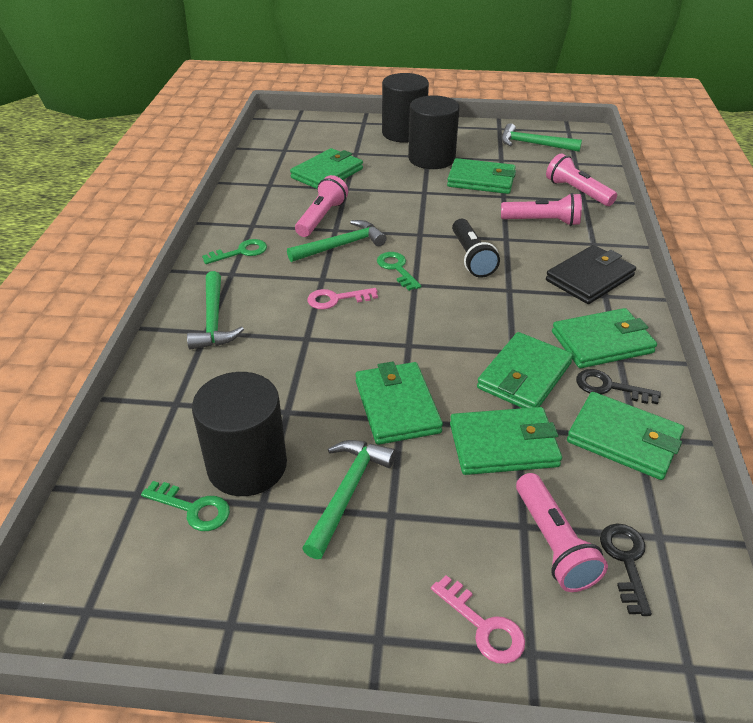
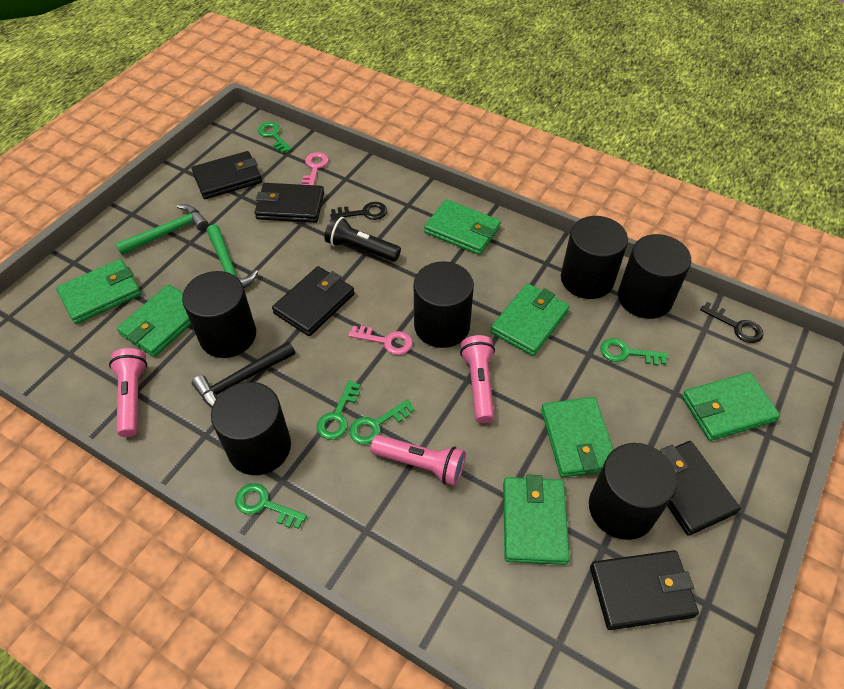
black cylinder: [192,372,287,496] [382,73,429,143] [408,95,459,169] = 3 -> [182,271,256,358] [211,382,291,475] [414,261,474,348] [561,216,628,299] [589,443,678,540] [618,234,691,319] = 6
black hammer: none = 0 -> [192,342,295,408] = 1
black wallet: [546,245,636,304] = 1 -> [192,151,262,199] [255,183,324,223] [272,266,355,336] [590,550,699,630] [660,441,741,536] = 5
green hammer: [187,271,244,350] [287,220,387,262] [302,440,396,559] [501,123,582,152] = 4 -> [115,204,208,255] [207,224,258,288] = 2
green key: [141,481,230,531] [202,239,267,264] [377,252,421,291] = 3 -> [235,483,307,529] [258,122,292,153] [317,380,361,440] [349,399,415,445] [600,338,668,365] = 5
pink flashlight: [295,175,348,237] [501,193,582,226] [516,473,608,592] [546,153,617,206] = 4 -> [109,348,147,437] [370,435,465,486] [460,335,495,423] = 3

